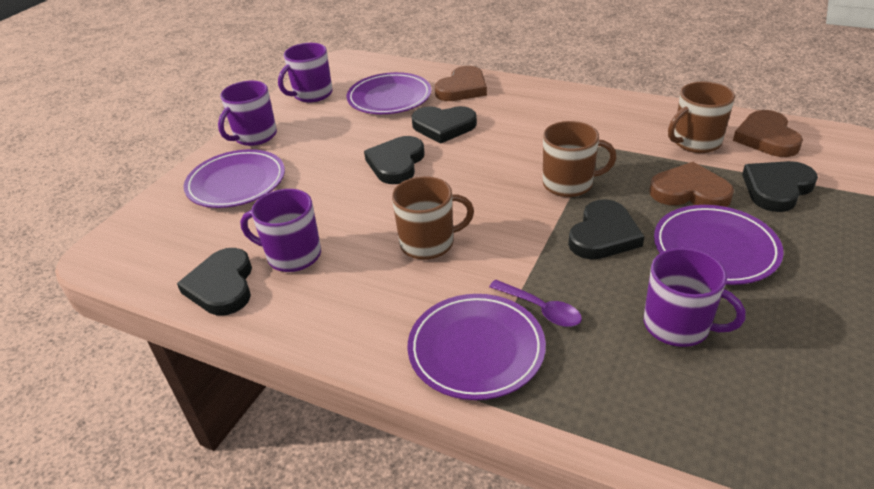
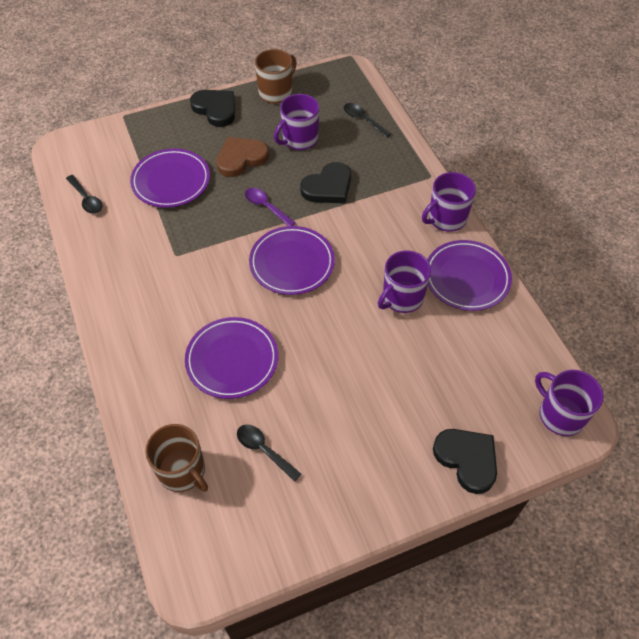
black heart: [177,248,252,316] [364,136,425,184] [411,106,477,144] [568,199,645,260] [742,161,818,212] = 5 -> [190,90,235,127] [300,162,351,204] [433,429,497,494] = 3
black spoon: none = 0 -> [66,175,102,214] [237,424,301,482] [344,103,391,138] = 3
brown heart: [435,66,487,101] [649,162,734,207] [733,110,803,157] = 3 -> [216,137,269,177] = 1
brown mug: [392,176,474,260] [543,121,617,197] [668,82,735,153] = 3 -> [145,424,208,492] [255,49,297,104] = 2

